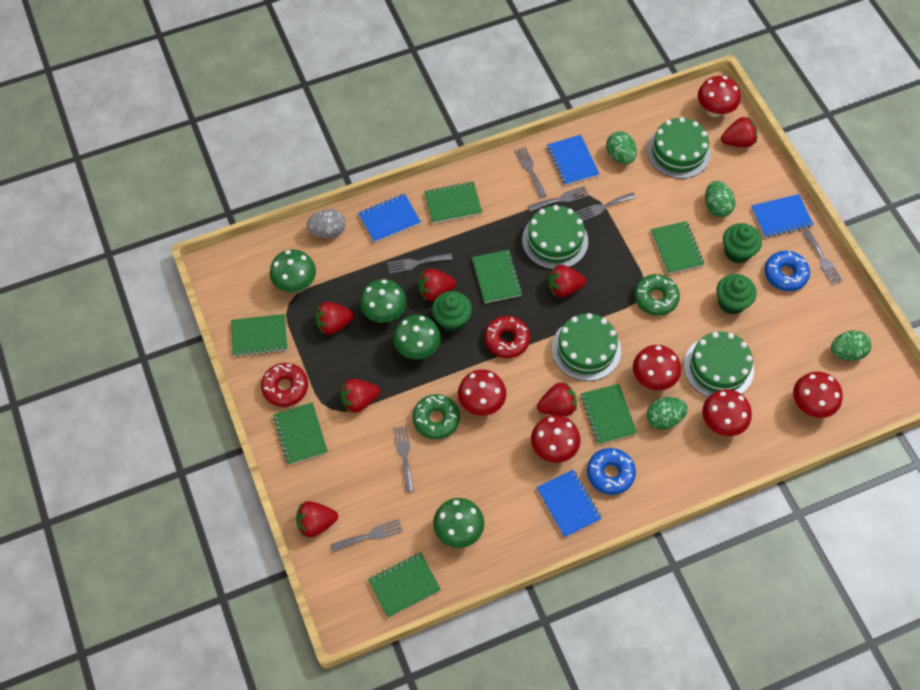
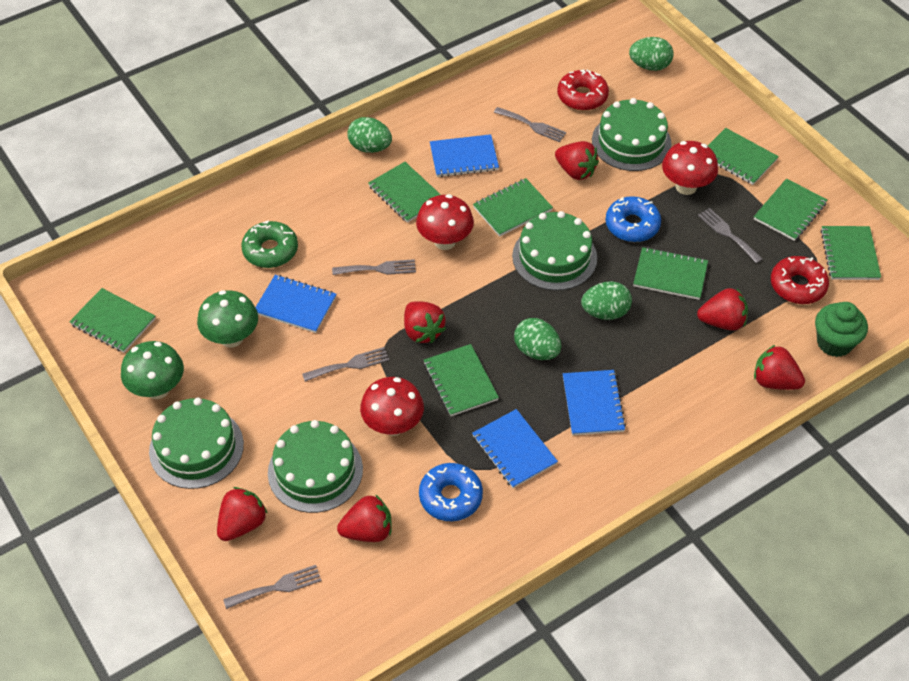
green cupcake: [432,291,472,332] [716,274,756,315] [723,223,762,264] = 3 -> [815,302,868,357] = 1
green donut: [412,394,460,439] [634,274,680,316] = 2 -> [241,220,298,268] = 1
green mushroom: [270,249,316,292] [360,279,407,323] [393,315,441,359] [433,498,484,548] = 4 -> [121,341,184,399] [197,290,258,348] = 2
green notebook: [231,314,287,357] [273,402,328,465] [368,552,441,618] [424,181,482,223] [472,250,522,303] [580,384,637,444] [651,221,704,274] = 7 -> [69,288,156,353] [368,162,441,223] [424,344,499,416] [473,178,553,237] [633,247,708,300] [708,128,779,185] [754,179,827,241] [820,226,881,280] = 8
grey egg: [307,209,345,238] = 1 -> none = 0
grey fork: [330,519,403,552] [387,253,452,274] [394,426,414,492] [515,147,547,198] [527,186,589,212] [576,192,636,221] [803,229,843,285] = 7 -> [223,565,322,609] [302,347,389,382] [332,259,416,275] [494,107,566,142] [698,208,763,264] = 5
red mushroom: [458,369,506,416] [531,415,580,463] [633,345,681,390] [698,76,741,117] [702,389,752,436] [793,372,843,418] = 6 -> [360,377,424,436] [416,194,474,250] [662,141,718,195] = 3
red strawberry: [296,501,338,537] [316,302,354,335] [341,379,380,412] [418,268,456,301] [537,382,577,416] [549,265,586,298] [721,116,757,147] = 7 -> [217,487,268,541] [337,494,392,542] [404,301,446,343] [555,141,599,180] [697,288,748,331] [754,345,805,390] = 6

